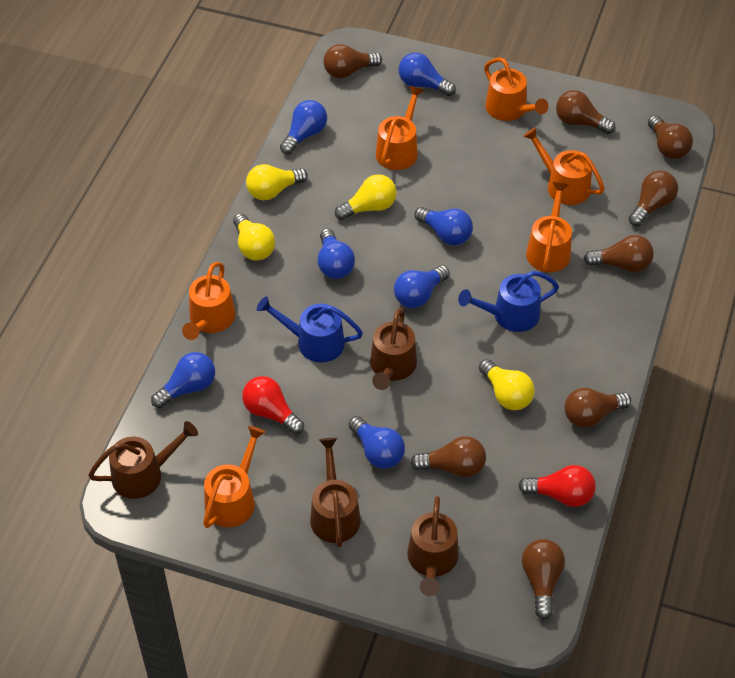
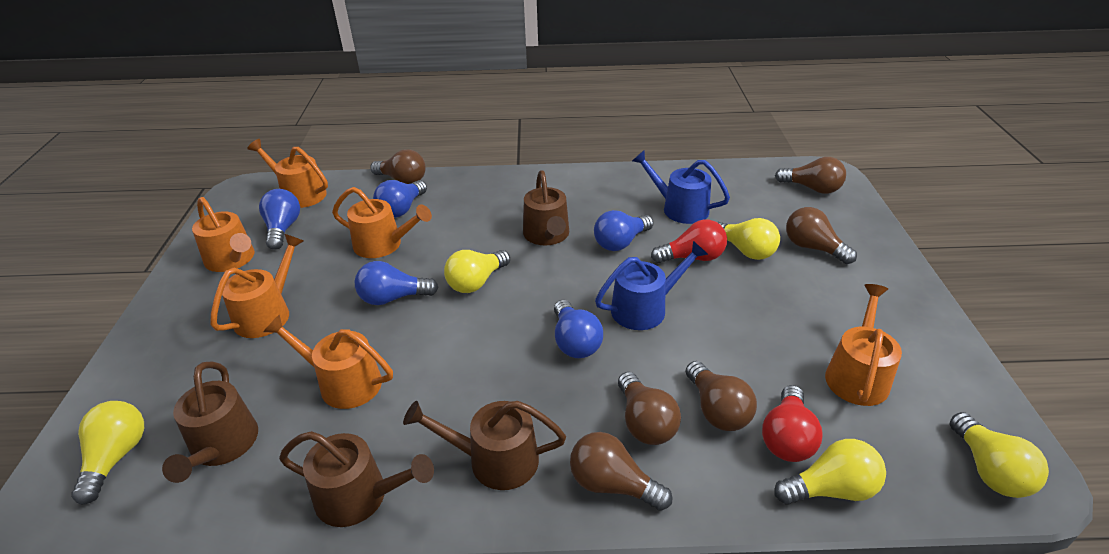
blue light bulb: [151,352,215,408] [280,100,327,155] [318,229,355,279] [348,416,405,469] [394,265,450,308] [399,53,456,96] [415,207,473,245] = 7 -> [259,189,300,250] [355,261,439,305] [373,180,427,218] [554,300,603,358] [594,210,654,251] = 5
brown light bulb: [324,44,382,78] [410,436,486,477] [522,539,565,619] [556,90,616,134] [564,388,631,428] [584,235,654,272] [628,171,678,226] [648,115,693,159] = 8 -> [370,149,426,184] [570,432,673,511] [618,372,681,445] [686,361,757,431] [775,157,846,194] [786,207,857,264] = 6
yellow light bulb: [233,213,275,261] [246,164,308,200] [335,174,397,220] [479,359,535,410] = 4 -> [71,401,144,505] [444,250,510,293] [717,218,780,260] [774,439,886,505] [950,412,1049,498] = 5

